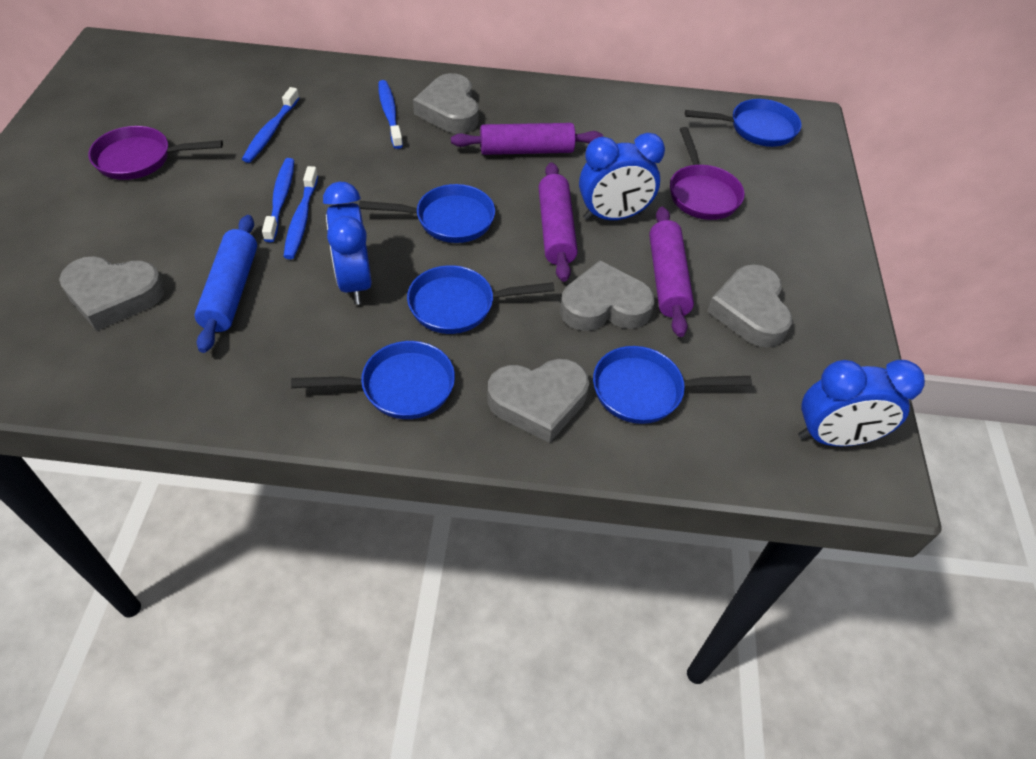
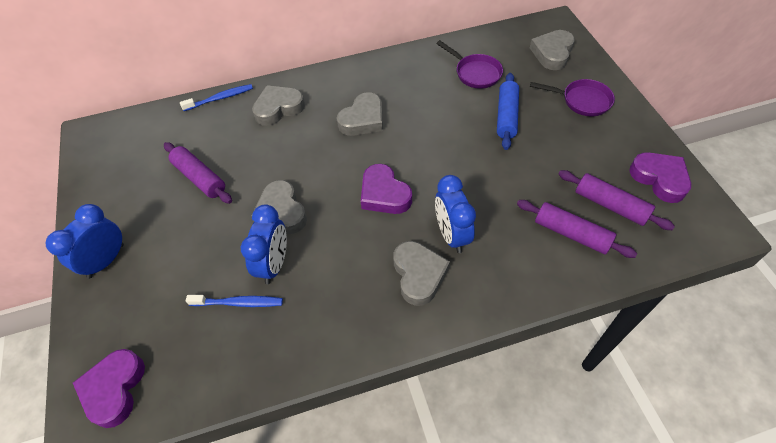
blue pan: [291,341,455,419] [359,184,495,243] [407,265,555,334] [593,346,752,424] [685,99,802,147] = 5 -> none = 0
blue toothbrush: [242,87,299,163] [262,158,294,242] [283,166,318,259] [378,80,403,149] = 4 -> [180,84,253,111] [186,295,283,307] = 2
purple heart: none = 0 -> [73,349,145,428] [361,164,412,214] [629,152,691,203] = 3

